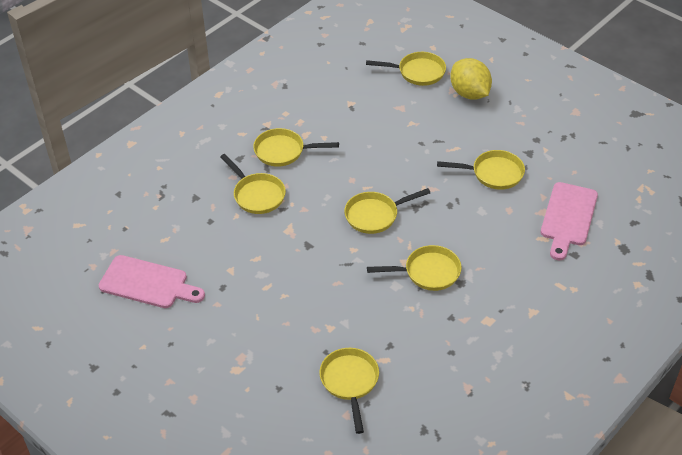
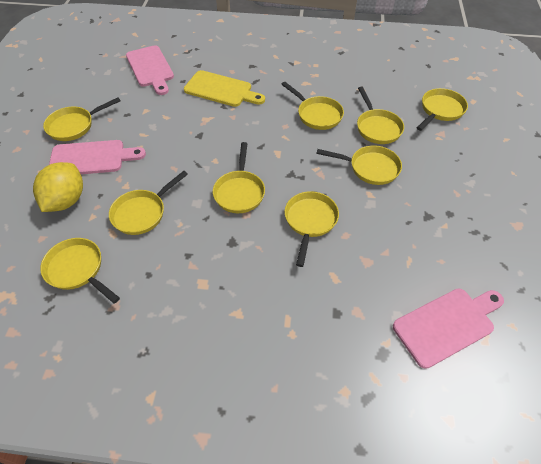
pink cutting board: [99,255,205,308] [541,182,598,260] = 2 -> [49,140,146,174] [126,45,174,95] [393,289,504,369] = 3
yellow cutting board: none = 0 -> [184,70,265,107] = 1
yellow pan: [220,154,286,214] [253,128,339,167] [319,348,379,434] [344,188,430,234] [366,52,446,86] [367,245,462,291] [437,150,525,190] = 7 -> [40,238,120,304] [43,97,121,141] [109,171,188,235] [213,142,265,213] [281,82,344,130] [284,191,339,267] [316,145,402,185] [357,86,404,144] [417,88,468,131] = 9

